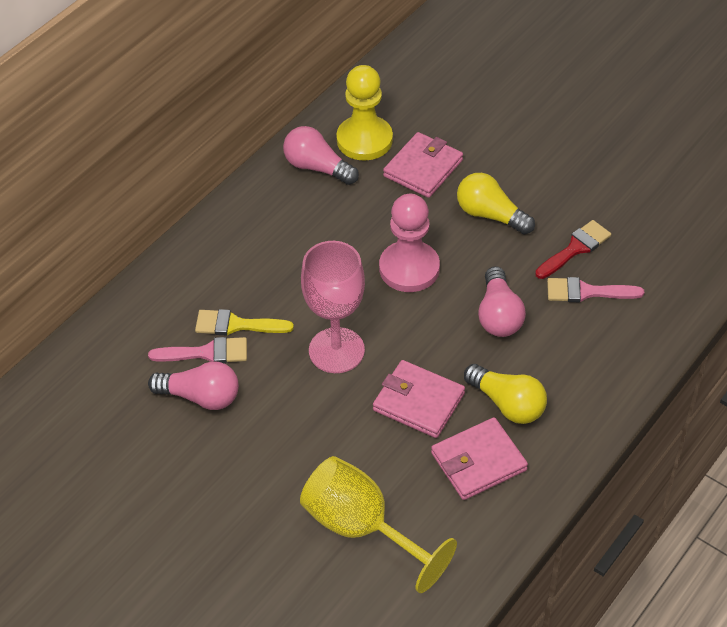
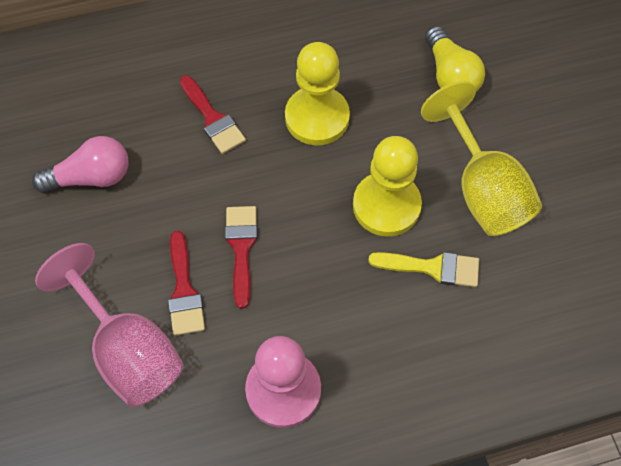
pink brush: [148,337,247,363] [547,277,644,302] = 2 -> none = 0
pink light bulb: [148,361,239,410] [283,126,359,185] [478,266,526,337] = 3 -> [32,136,128,193] = 1
pink wallet: [373,360,465,438] [383,132,463,198] [431,417,528,500] = 3 -> none = 0
red brush: [535,220,611,279] = 1 -> [168,231,205,336] [180,75,246,154] [225,206,258,309] = 3
yellow light bulb: [457,173,535,235] [464,364,547,424] = 2 -> [425,26,485,92] = 1
yellow pawn: [336,65,393,161] = 1 -> [285,42,350,146] [353,136,422,237] = 2

